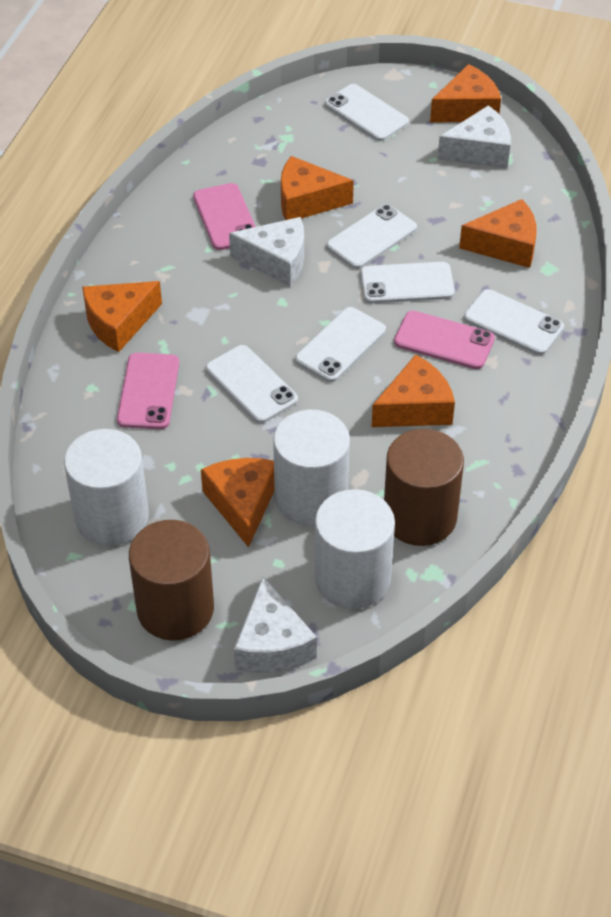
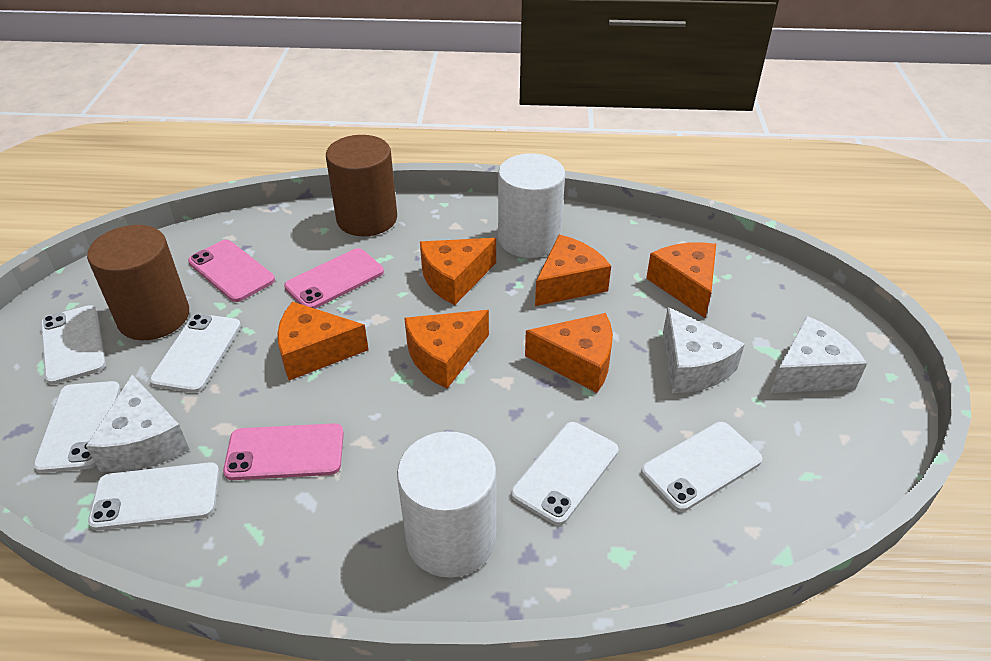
white cylinder: [64,429,149,546] [273,410,350,526] [315,489,395,609] = 3 -> [397,431,496,578] [498,153,565,258] = 2

